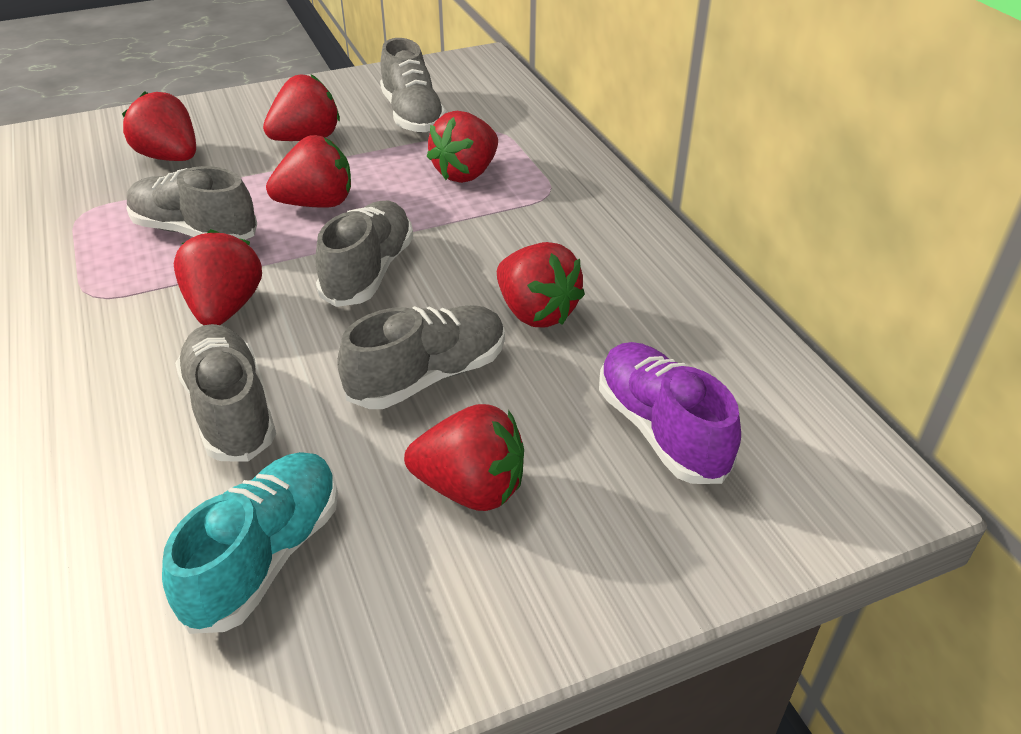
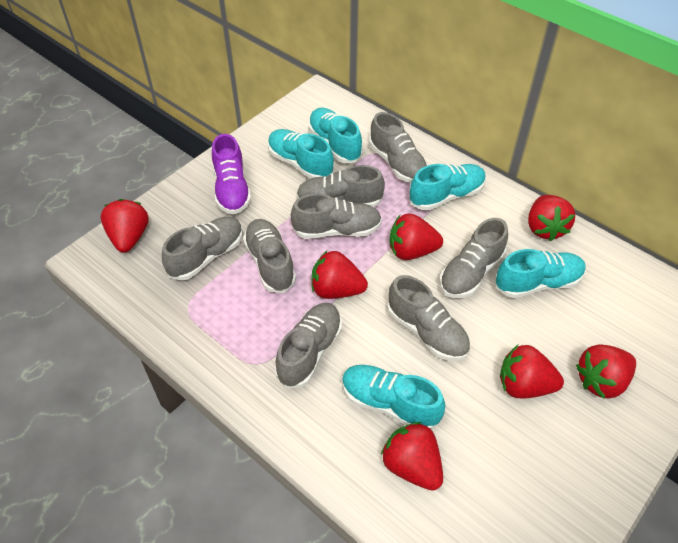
grey shoe: [127,166,257,240] [175,324,276,461] [315,201,413,307] [337,305,505,409] [380,38,446,132] = 5 -> [162,217,243,281] [243,219,296,293] [275,303,342,388] [291,194,382,239] [296,165,385,207] [369,112,428,183] [387,275,470,361] [440,218,508,298] = 8
turquoise shoe: [162,452,338,634] = 1 -> [268,129,334,179] [308,108,363,163] [342,365,446,429] [410,164,486,211] [496,249,586,298] = 5

